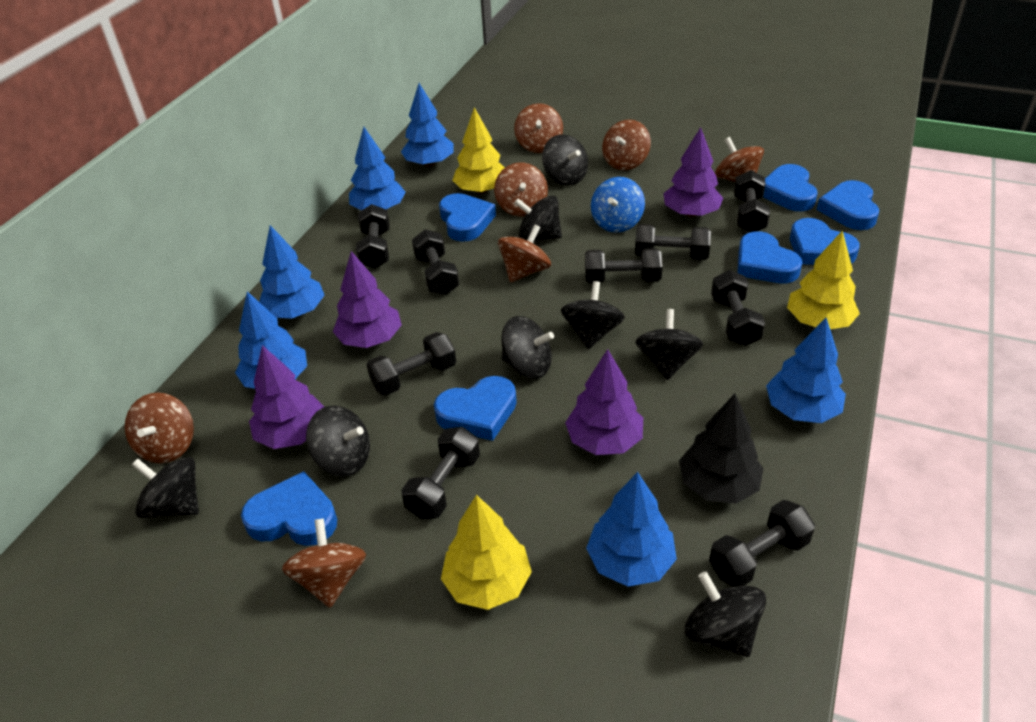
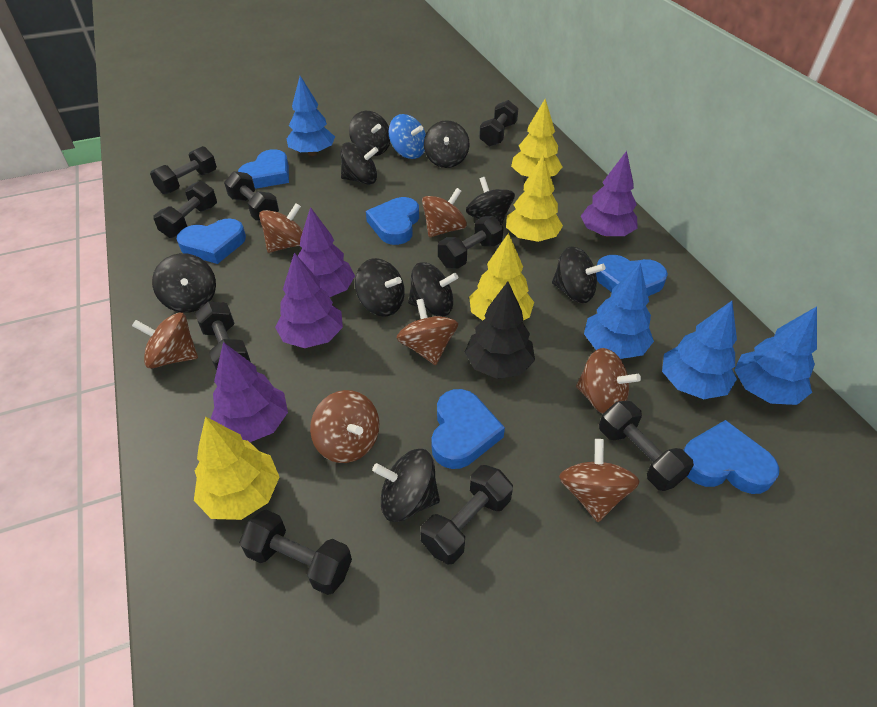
black spinning top: [132,457,199,518] [306,406,370,477] [501,316,554,379] [514,196,562,241] [542,135,588,186] [561,281,625,349] [635,309,703,380] [685,571,766,657] = 8 -> [152,253,216,313] [341,142,378,185] [349,111,390,156] [355,258,405,317] [372,449,440,522] [408,262,458,317] [424,120,470,168] [466,177,515,225] [552,247,605,303] = 9
blue heart: [241,471,337,546] [434,376,517,441] [439,193,496,242] [738,231,802,283] [763,164,817,211] [790,218,860,265] [817,180,879,230] = 7 -> [177,218,246,264] [238,149,289,189] [366,197,419,245] [431,389,505,469] [596,255,668,296] [683,420,779,494] = 6
blue tree: [235,291,307,389] [259,225,325,319] [349,127,406,211] [401,83,454,167] [586,472,677,587] [766,318,846,423] = 6 -> [287,76,335,156] [584,263,654,359] [662,301,737,399] [734,306,817,405] = 4
yellow tree: [441,495,532,610] [452,107,505,194] [787,231,860,329] = 3 -> [194,416,279,520] [469,233,534,321] [506,155,563,242] [511,99,562,177] = 4

